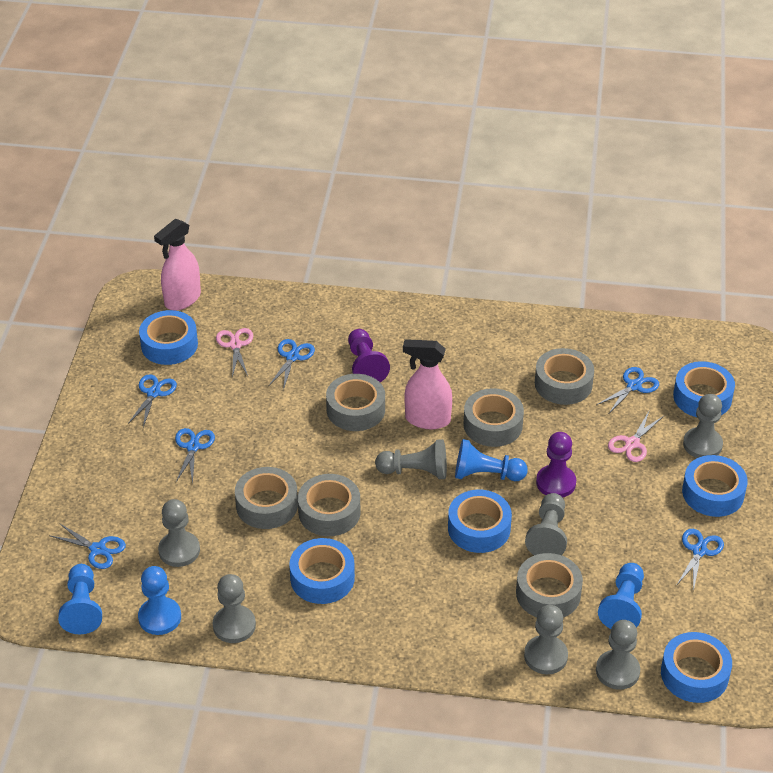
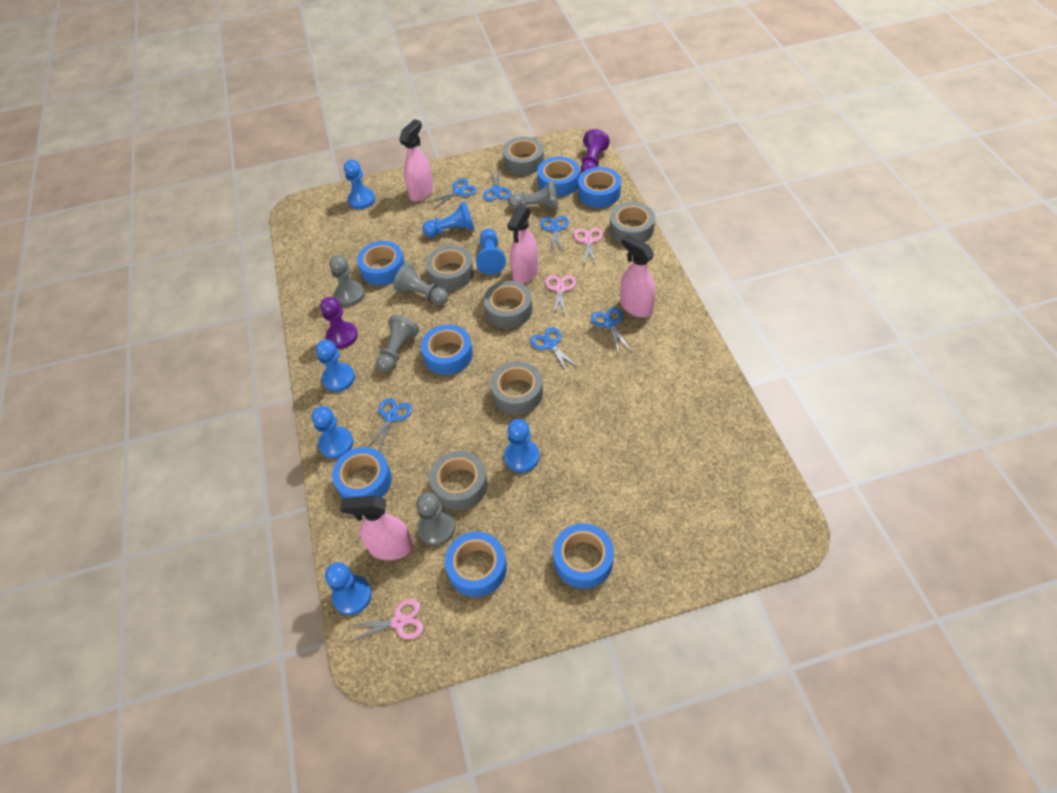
blue pawn: [58,564,102,635] [138,566,181,635] [455,439,528,481] [598,563,644,629] = 4 -> [312,406,353,459] [316,340,355,392] [325,562,372,615] [344,160,375,209] [422,201,475,237] [476,229,506,275] [504,419,540,473] = 7
blue tape: [139,310,198,365] [289,538,355,604] [448,490,512,553] [661,632,732,703] [673,361,735,417] [682,455,748,517] = 6 -> [332,447,392,498] [357,241,405,285] [421,324,473,375] [445,532,507,597] [537,156,580,197] [553,523,614,589] [578,167,621,208] = 7
grey pawn: [158,499,200,567] [212,574,256,643] [375,439,447,479] [524,605,568,674] [525,493,567,555] [596,620,640,690] [683,394,723,458] = 7 -> [329,255,365,306] [376,315,419,372] [393,263,448,305] [416,492,455,546] [508,181,558,210] = 5
pink scissors: [216,328,253,377] [608,411,664,462] = 2 -> [349,599,423,642] [545,275,576,318] [574,228,603,266] = 3
pink spray bottle: [154,219,201,310] [403,339,452,429] = 2 -> [340,495,413,560] [399,119,433,202] [507,206,538,284] [620,234,655,318] = 4

